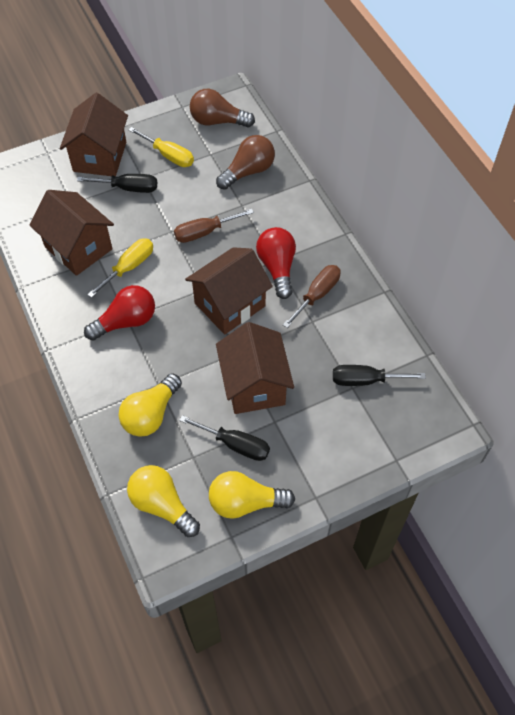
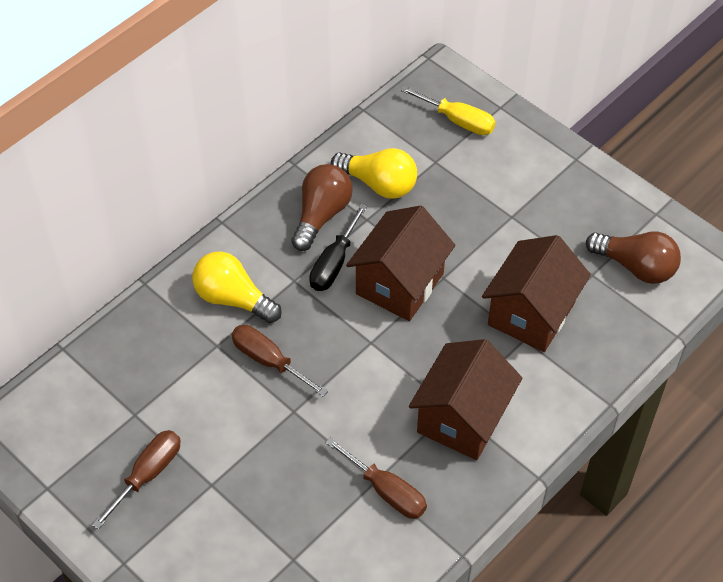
black screwdriver: [77,174,157,193] [179,415,270,461] [333,365,426,386] = 3 -> [309,204,367,291] = 1
brown house: [29,190,114,276] [60,93,128,176] [185,247,273,334] [216,322,294,414] = 4 -> [346,205,455,321] [409,339,522,460] [482,235,591,352] = 3
brown screwdriver: [174,209,254,243] [283,265,340,328] = 2 -> [92,430,181,530] [231,325,328,397] [325,437,427,519] = 3
red light bulb: [84,285,155,341] [256,227,296,299] = 2 -> none = 0
yellow light bulb: [119,373,182,437] [127,465,200,537] [209,471,295,519] = 3 -> [192,252,282,323] [331,148,417,199] = 2
yellow screwdriver: [87,238,153,298] [129,127,194,167] = 2 -> [400,86,496,135] = 1

